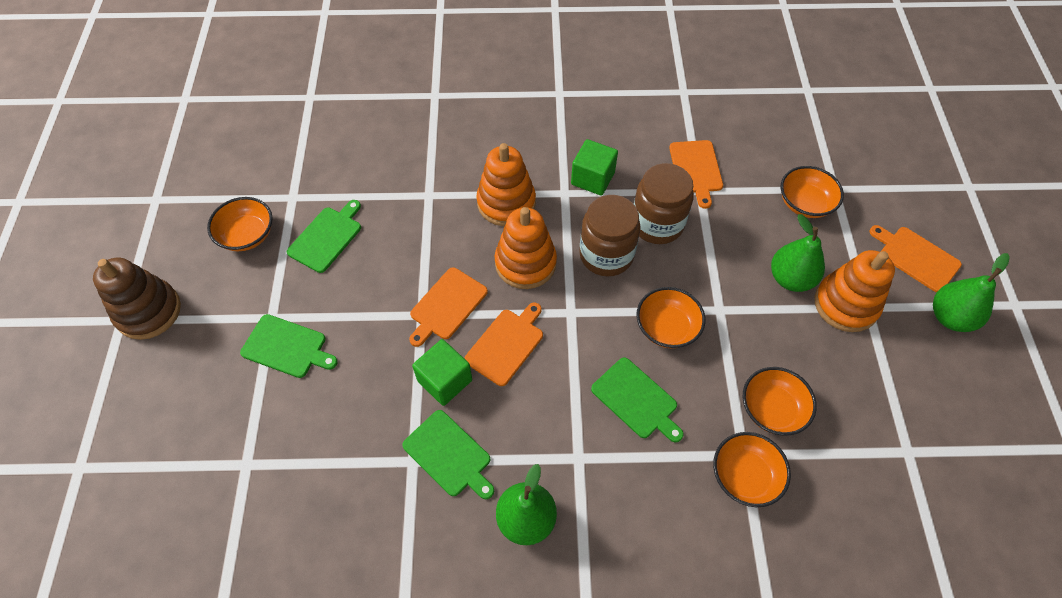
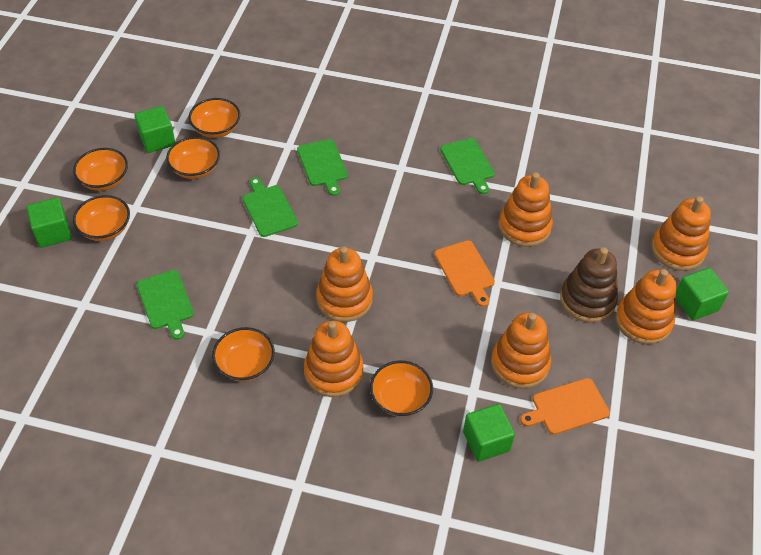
brown jar: [579,195,641,277] [634,163,694,244] = 2 -> none = 0
green cube: [412,339,472,406] [571,139,618,195] = 2 -> [27,197,72,248] [135,106,175,153] [463,404,515,462] [676,268,729,320] = 4
green pear: [496,464,557,545] [771,214,825,292] [933,253,1010,332] = 3 -> none = 0
orange bowl: [207,197,272,251] [636,287,705,348] [713,432,791,507] [743,367,817,436] [781,166,844,218] = 5 -> [73,148,128,191] [73,195,130,241] [166,137,220,179] [189,98,240,138] [212,327,275,382] [370,360,433,417] = 6
orange cutting board: [409,267,488,347] [464,303,543,386] [669,140,723,209] [869,225,962,292] = 4 -> [434,240,495,307] [520,378,610,435] = 2
orange stacking toy: [476,143,536,226] [495,207,557,289] [815,250,895,332] = 3 -> [304,321,364,397] [316,246,373,322] [491,313,551,389] [499,172,553,247] [616,269,676,344] [651,196,711,271] = 6

